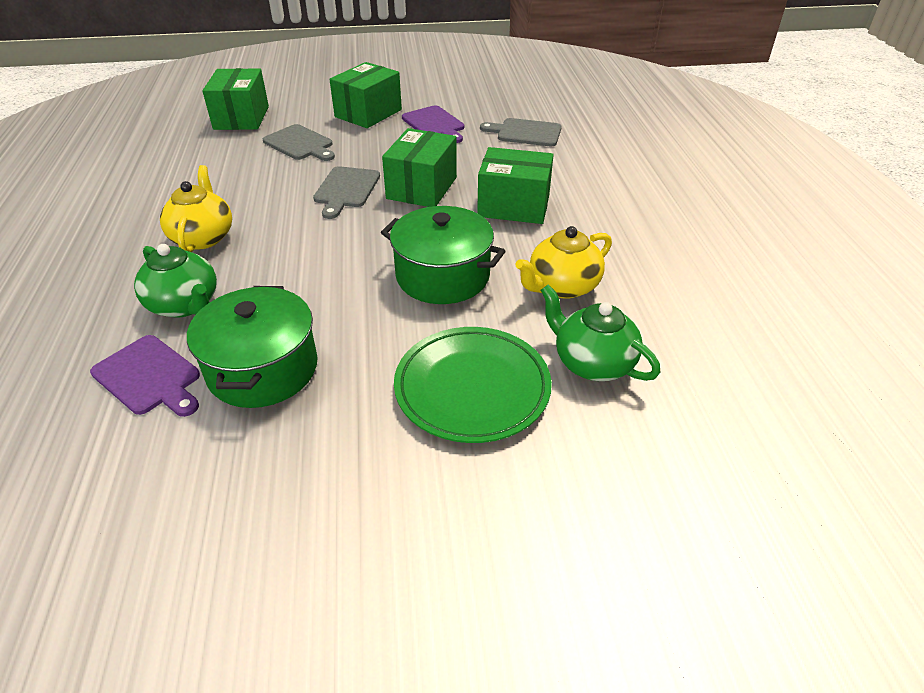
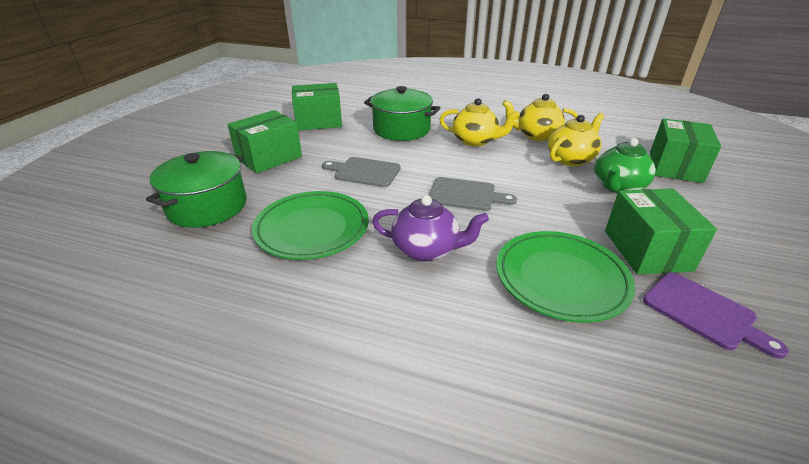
green plate: [394,327,552,443] = 1 -> [252,191,369,260] [496,231,635,322] = 2
green teapot: [134,244,217,317] [541,284,660,381] = 2 -> [594,138,656,193] = 1
grey cutting board: [263,124,335,161] [313,166,380,219] [480,118,562,147] = 3 -> [322,157,401,187] [429,177,517,211] = 2
purple cutting board: [90,335,200,417] [402,105,464,143] = 2 -> [643,272,789,359] = 1
purple teapot: none = 0 -> [372,195,489,261] = 1
yellow teapot: [160,165,232,252] [515,226,612,299] = 2 -> [439,98,520,147] [502,94,578,141] [548,113,604,166] = 3

